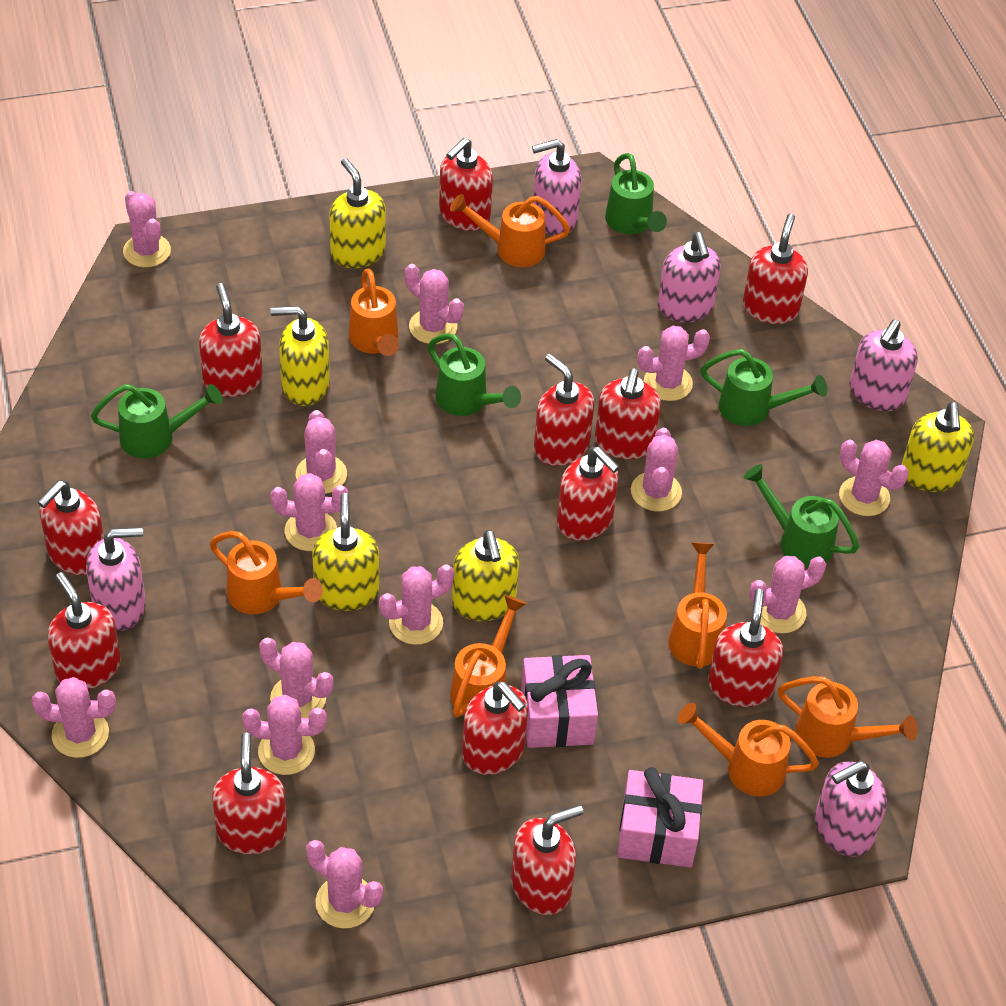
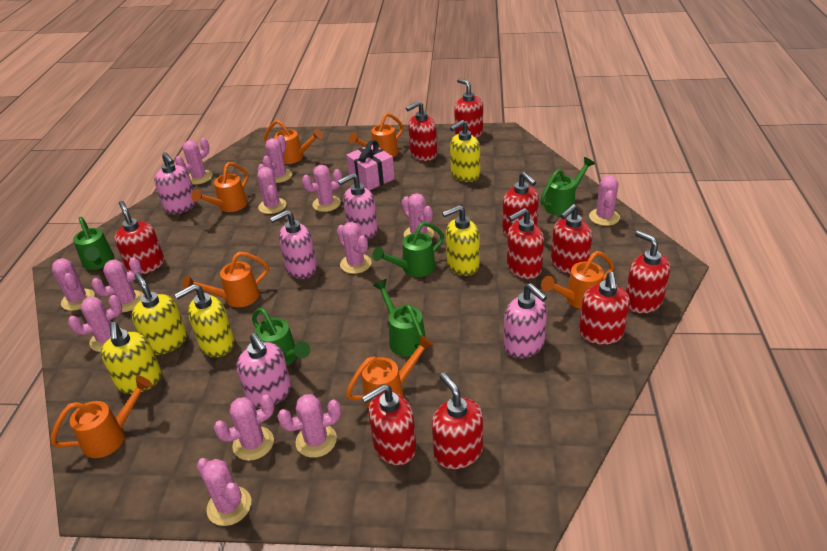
pink gift: [521,655,598,748] [617,767,703,868] = 2 -> [346,140,395,190] = 1
red soap dispenser: [38,480,104,575] [48,572,121,689] [199,283,263,397] [212,733,287,854] [439,138,493,231] [462,681,528,775] [511,805,584,915] [534,354,594,466] [557,447,619,541] [595,369,661,459] [708,589,783,707] [743,214,808,324] = 12 -> [115,201,164,275] [362,384,416,465] [406,101,437,161] [432,373,483,469] [454,78,483,138] [502,172,539,237] [507,208,544,279] [551,204,592,274] [579,272,630,345] [626,231,670,313] = 10

